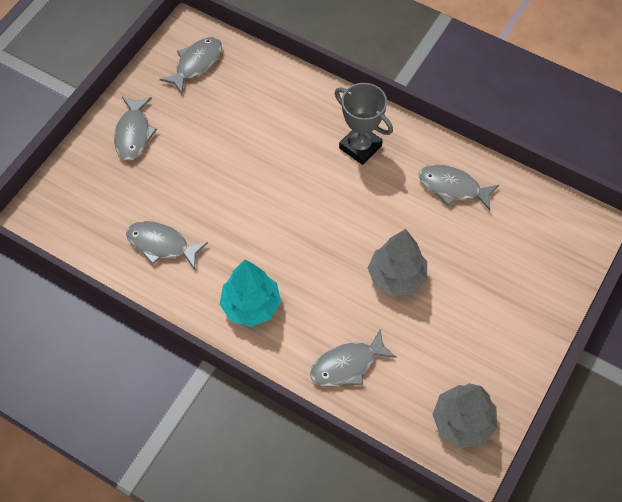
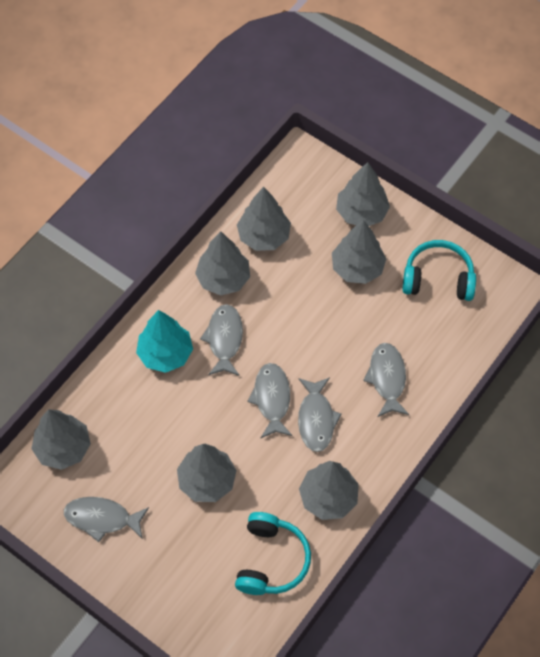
grey tree: [368,229,427,296] [432,383,497,448] = 2 -> [31,409,91,470] [177,444,237,502] [195,231,250,296] [237,187,291,251] [299,461,359,520] [332,220,386,284] [336,162,390,226] = 7
grey trophy: [335,83,393,165] = 1 -> none = 0
turquoise headphones: none = 0 -> [235,512,311,595] [403,240,476,301] = 2

